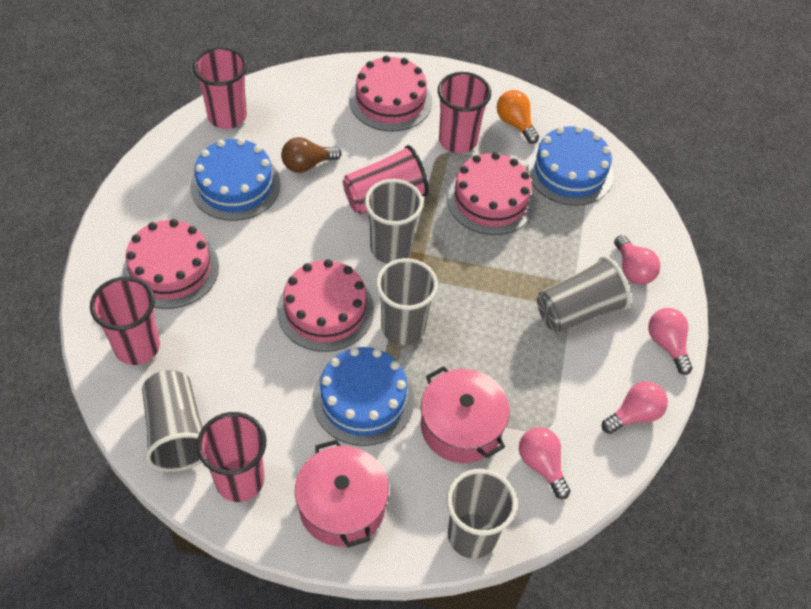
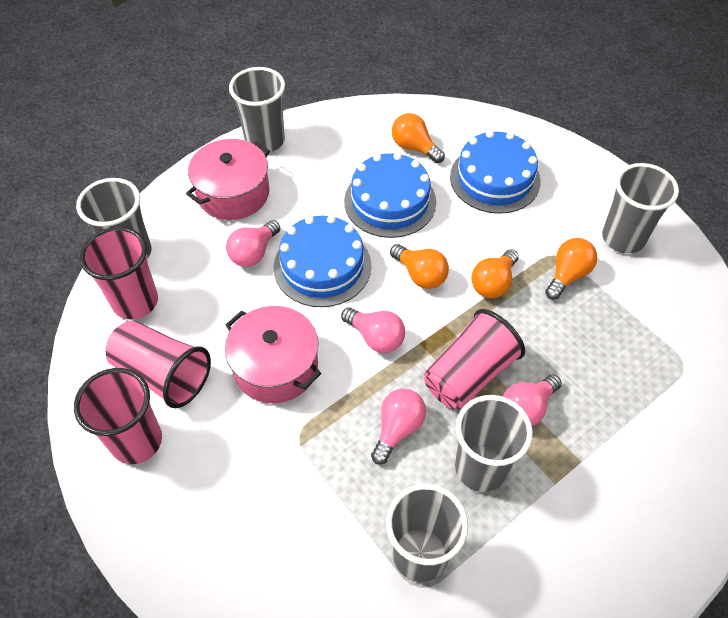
brown light bulb: [281,137,342,173] = 1 -> none = 0
orange light bulb: [497,90,539,144] = 1 -> [390,244,449,289] [392,113,445,163] [471,249,519,298] [545,238,597,300] = 4
pink cake: [123,219,219,309] [277,259,374,352] [349,55,432,131] [447,152,535,235] = 4 -> none = 0
pink cup: [90,277,160,365] [193,47,247,129] [196,412,267,502] [343,145,429,214] [438,72,491,153] = 5 -> [74,368,162,464] [80,227,158,320] [106,320,211,408] [424,309,525,409] = 4

